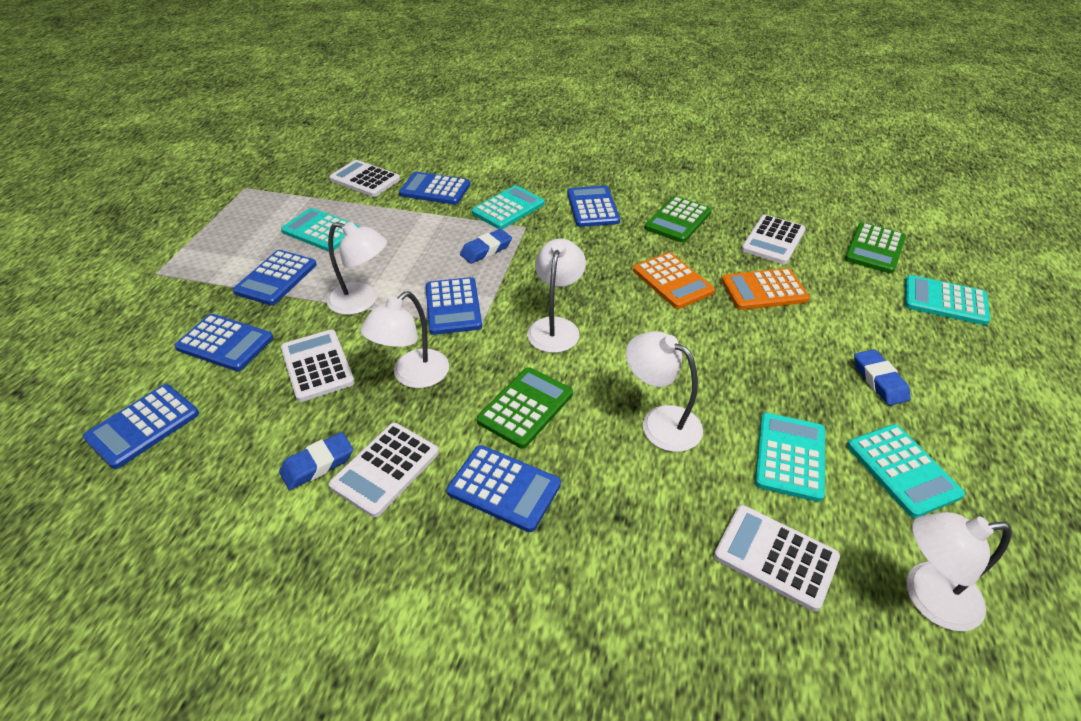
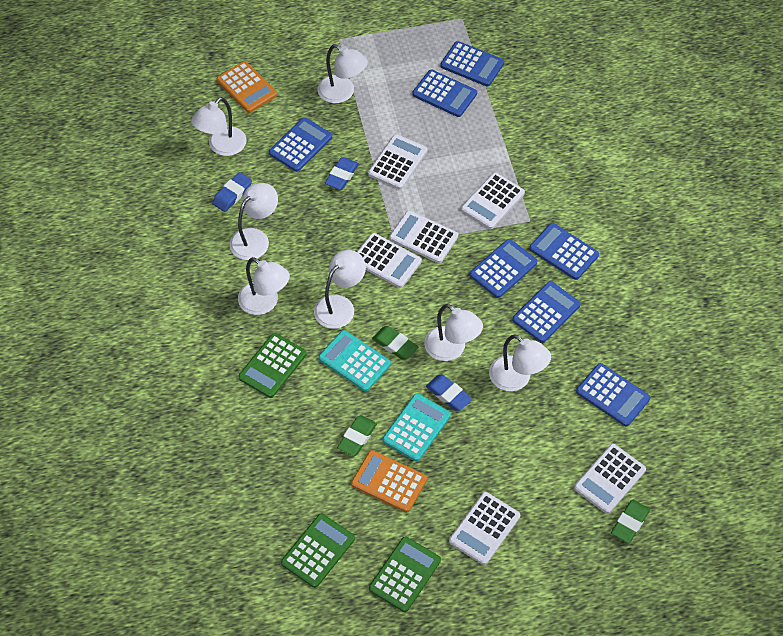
green eraser: none = 0 -> [337,415,377,456] [372,326,418,360] [611,500,650,543] = 3
turquoise calculator: [281,208,359,252] [472,185,544,229] [755,413,825,502] [847,424,965,518] [905,275,990,325] = 5 -> [319,330,391,392] [383,393,451,462] = 2
white calculator: [281,330,355,402] [329,160,400,197] [329,423,439,518] [714,505,840,612] [741,215,806,264] = 5 -> [357,233,422,288] [368,134,427,190] [389,210,458,263] [449,492,520,565] [461,173,525,229] [574,444,646,514] = 6
white lamp: [327,222,387,315] [360,291,449,388] [527,239,586,353] [626,331,703,452] [907,512,1012,631] = 5 -> [191,97,246,156] [230,183,278,260] [238,257,290,315] [314,250,366,329] [318,44,368,103] [424,304,483,361] [489,334,551,391] = 7

